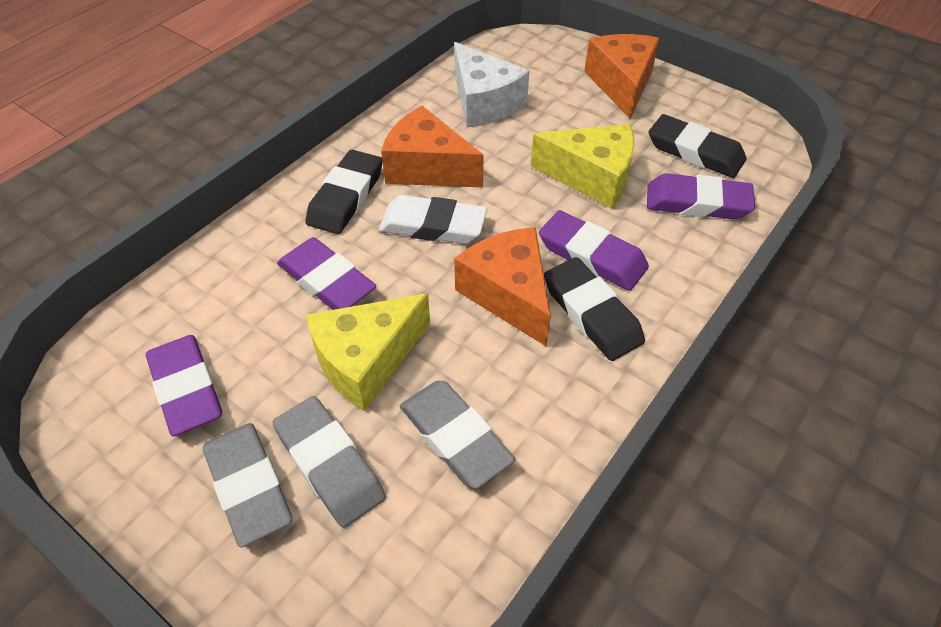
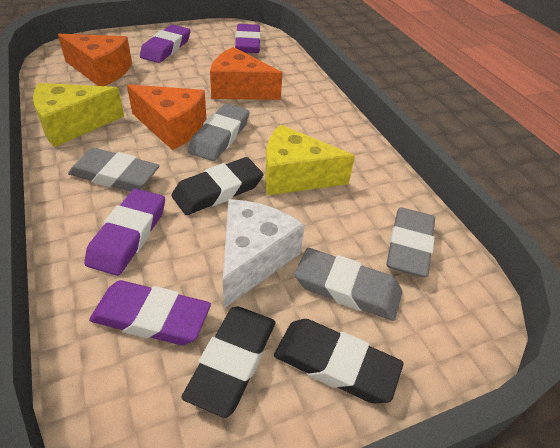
grey eraser: [203,423,293,548] [272,396,386,528] [400,381,515,489] = 3 -> [68,148,160,192] [188,104,249,161] [295,248,402,321] [386,207,435,277] = 4
white eraser: [379,195,487,244] = 1 -> none = 0

